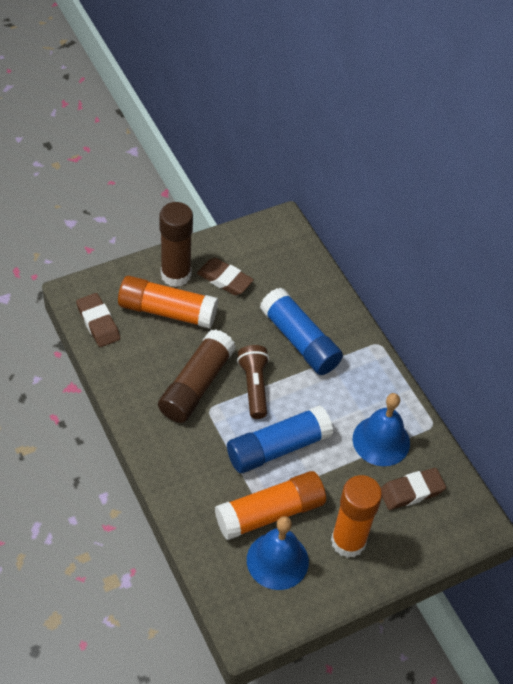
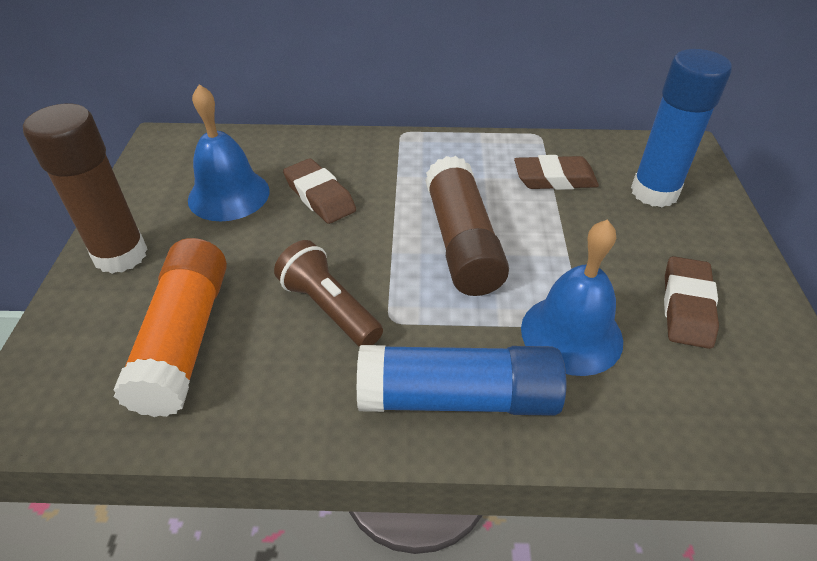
orange glue stick: [118,276,218,329] [215,471,326,540] [331,475,382,558] = 3 -> [114,238,227,417] = 1

